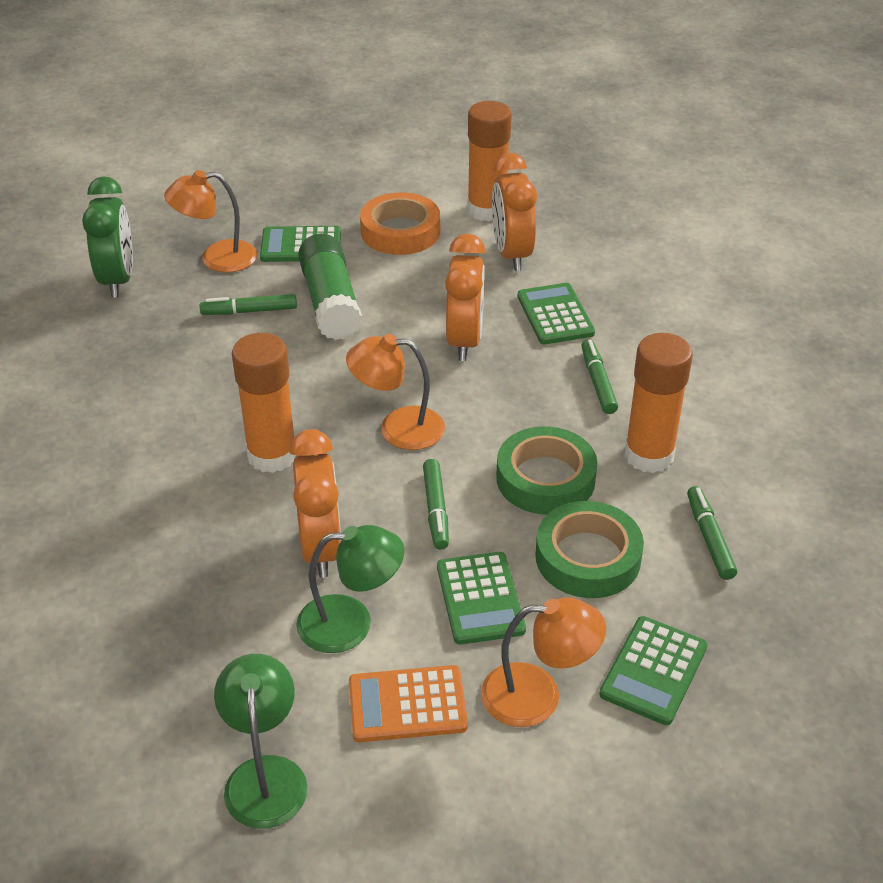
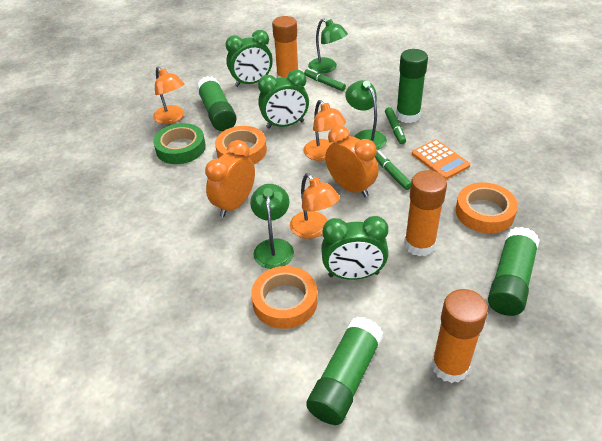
green calculator: [260,226,341,262] [437,552,526,645] [517,283,595,344] [599,616,708,725] = 4 -> none = 0
green clock: [82,176,133,298] = 1 -> [225,30,273,87] [258,70,309,129] [321,216,389,280] = 3
green glue stick: [298,234,362,340] = 1 -> [197,76,237,131] [306,317,383,425] [396,49,428,123] [488,227,540,316] = 4
green lamp: [214,654,308,829] [296,525,404,653] = 2 -> [250,184,294,269] [308,18,348,73] [345,80,387,150] = 3
green marker: [200,294,297,315] [423,459,449,550] [581,339,618,414] [687,486,737,580] = 4 -> [304,68,346,91] [375,151,411,190] [385,107,406,144] = 3
green tape: [496,426,598,515] [535,501,644,598] = 2 -> [153,123,206,164] = 1
orange clock: [290,429,341,578] [445,233,486,361] [492,153,537,271] = 3 -> [205,140,255,217] [325,126,379,197] = 2
orange tape: [360,192,440,255] = 1 -> [215,126,267,164] [251,266,318,329] [456,182,518,233] = 3

